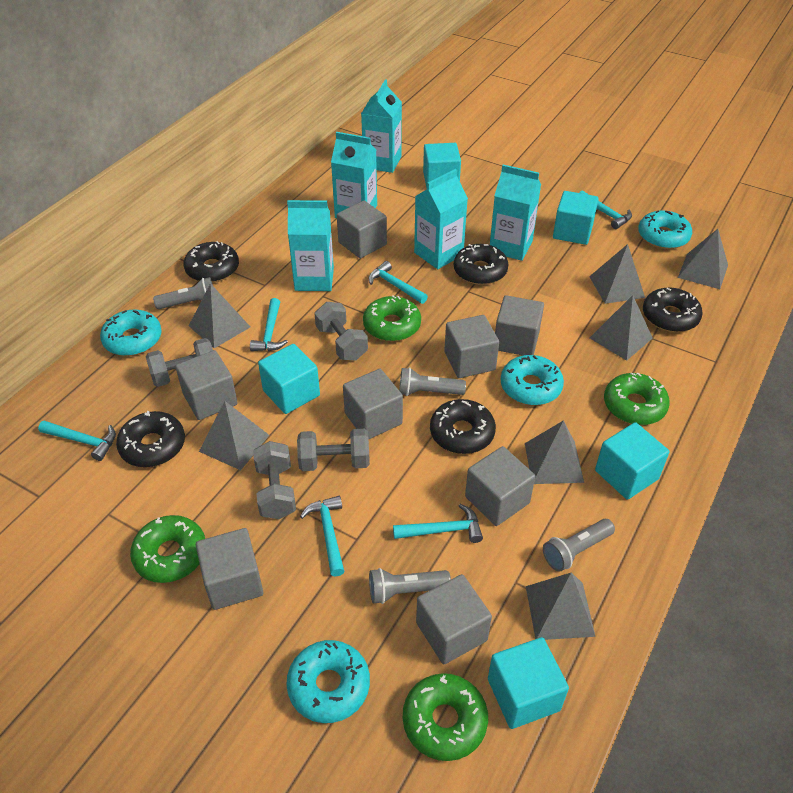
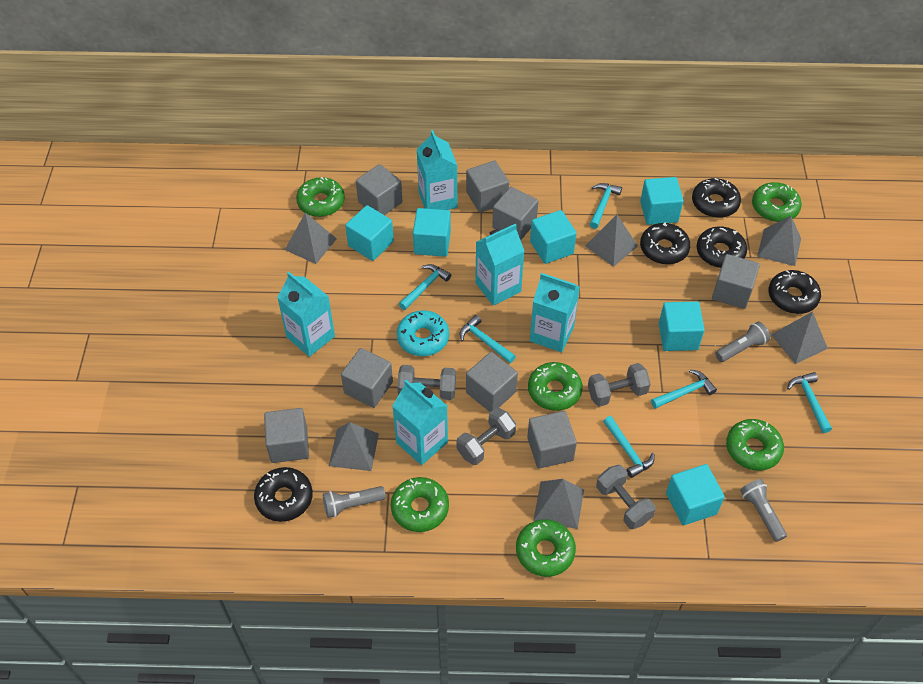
green donut: [130,515,205,583] [363,295,421,342] [403,673,488,761] [604,372,670,425] = 4 -> [296,177,345,217] [391,477,449,532] [516,519,576,577] [528,362,583,411] [726,419,784,471] [752,182,802,222] = 6
grey flashlight: [153,277,213,309] [369,568,451,604] [399,367,466,396] [543,519,615,572] = 4 -> [323,486,386,518] [715,321,770,362] [740,479,787,542] = 3
grey pyramid: [189,283,250,348] [199,401,269,470] [525,420,584,484] [526,572,596,640] [589,244,645,304] [590,295,653,361] [678,229,728,289] = 7 -> [285,213,337,264] [329,422,379,471] [533,479,584,529] [585,215,638,267] [757,216,801,266] [771,311,828,364] = 6
turquoise cube: [258,344,320,414] [423,143,461,188] [488,637,569,729] [553,191,599,245] [595,422,669,500] = 5 -> [345,205,394,261] [413,208,451,257] [530,210,577,264] [640,177,684,225] [659,302,705,351] [666,464,725,525] = 6
turquoise donut: [100,310,162,356] [286,640,370,723] [500,355,564,405] [638,210,692,249] = 4 -> [397,310,449,356] = 1

